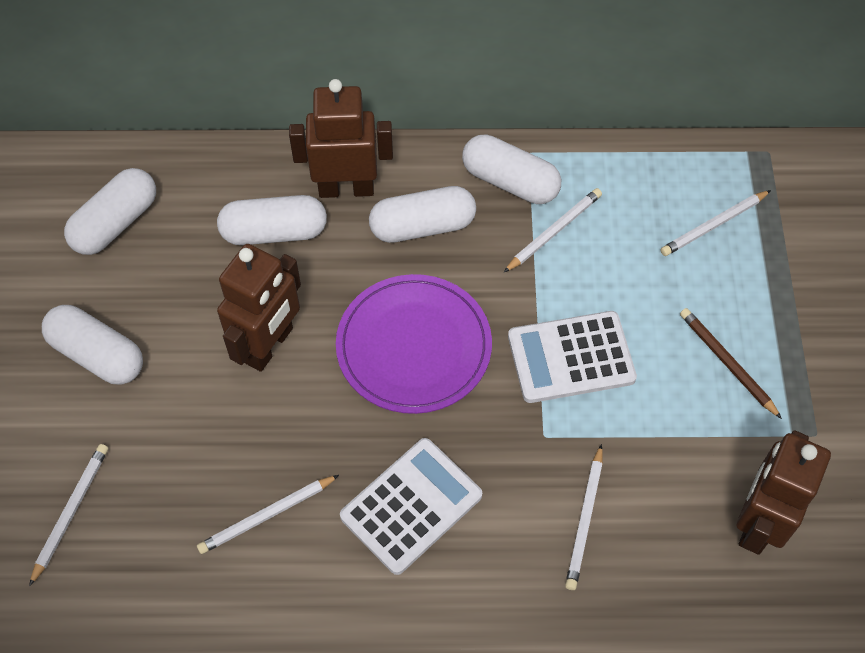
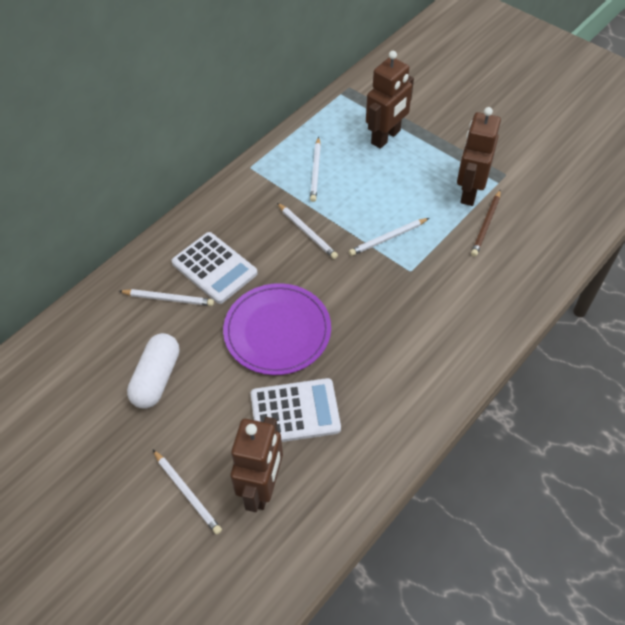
white capsule: [42,305,143,385] [64,168,156,255] [217,195,327,245] [369,186,476,243] [462,134,561,204] = 5 -> [127,333,179,409] = 1

